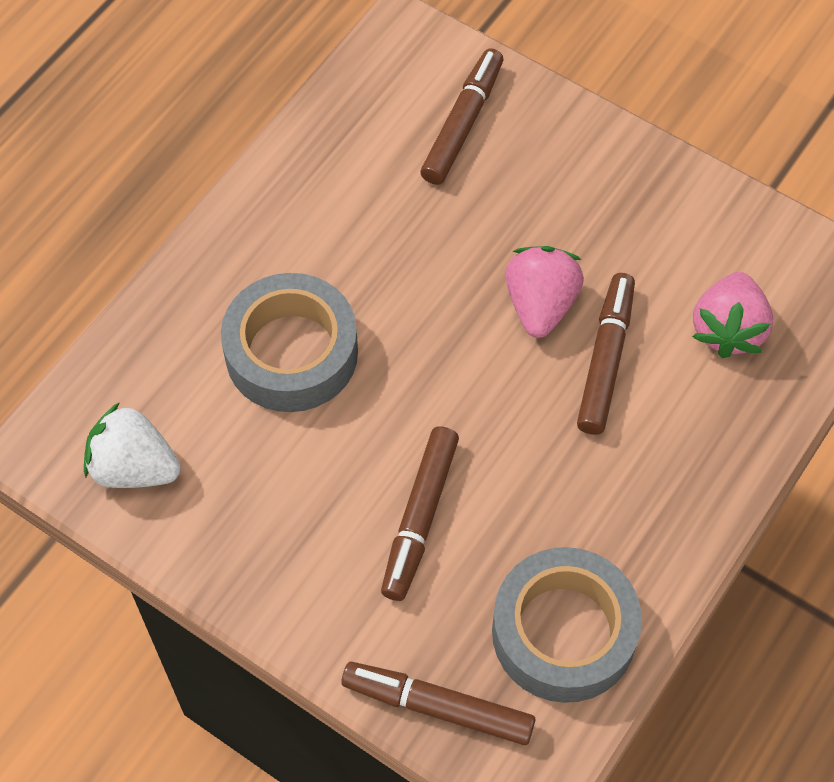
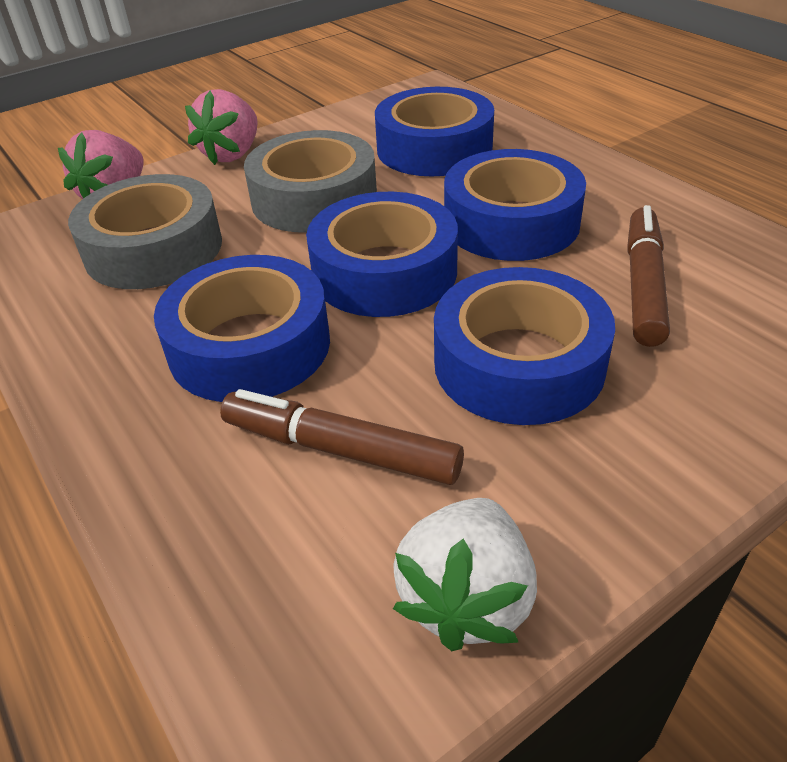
blue tape: none = 0 -> [154,255,330,402] [306,192,458,317] [375,87,494,176] [434,267,615,425] [444,149,586,261] = 5
brown marker: [341,662,536,745] [381,426,459,601] [420,48,503,185] [577,273,635,435] = 4 -> [220,389,464,485] [627,205,670,347] = 2

